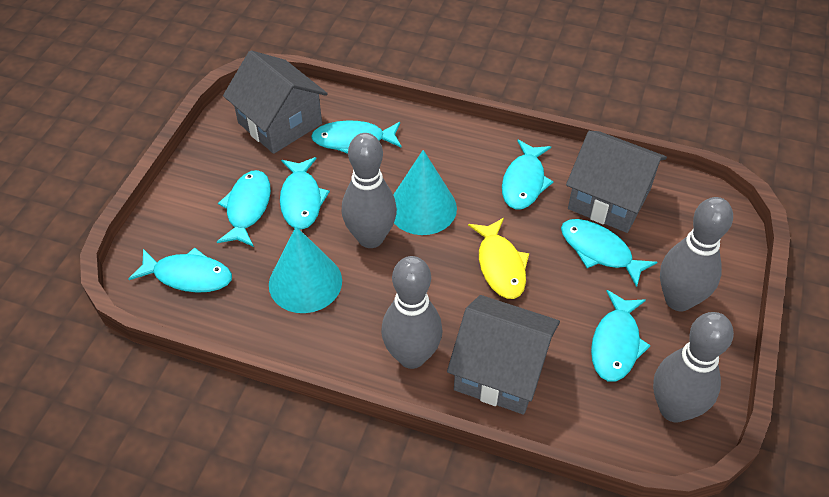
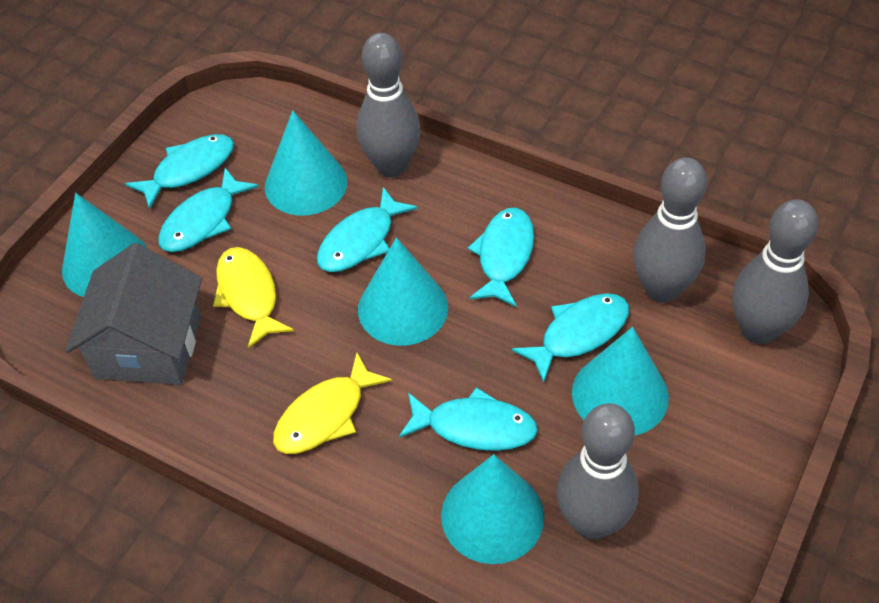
grey house: [223,50,328,154] [447,295,560,415] [566,131,667,233] = 3 -> [65,243,202,385] = 1
turquoise cone: [269,227,342,313] [393,150,457,235] = 2 -> [62,193,147,297] [265,110,347,216] [358,238,448,346] [441,454,544,564] [572,327,669,435] = 5
turquoise fish: [128,247,232,293] [217,170,271,247] [280,157,330,230] [311,120,402,154] [502,140,554,209] [561,219,657,287] [591,290,651,382] = 7 -> [125,134,234,210] [158,168,259,252] [317,187,418,272] [399,387,538,451] [468,208,534,307] [512,293,629,383] = 6
yellow fish: [468,218,529,299] = 1 -> [213,247,294,348] [273,353,392,454] = 2

